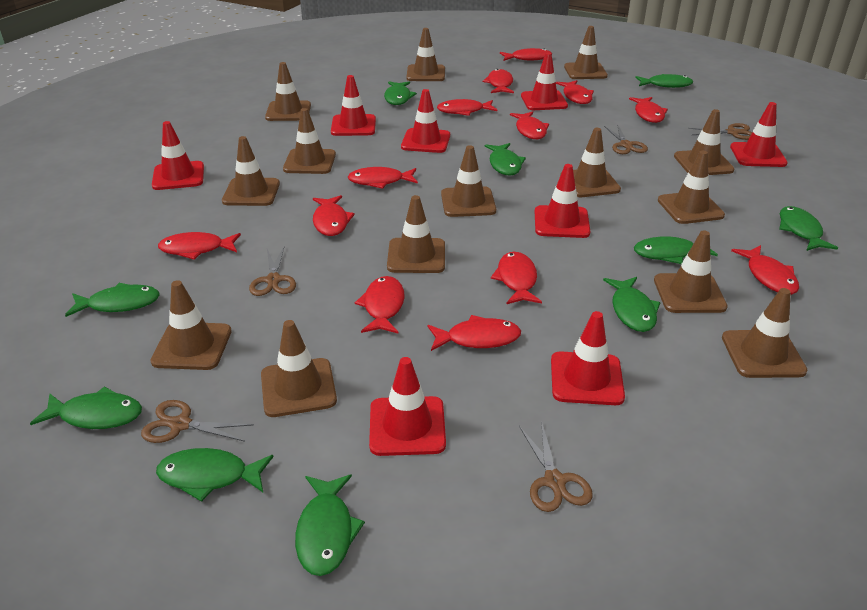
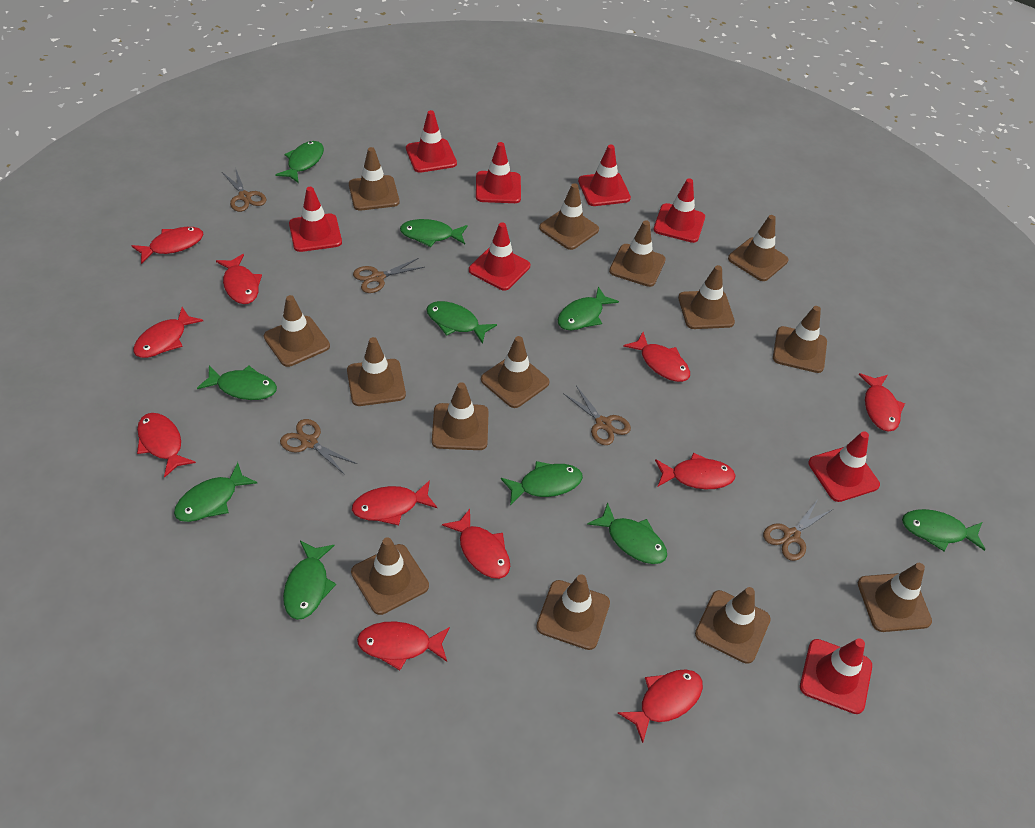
red fish: [158,232,241,260] [313,195,355,236] [348,167,418,189] [355,276,405,333] [428,315,521,351] [437,99,497,116] [482,69,514,93] [491,252,542,304] [500,48,552,61] [510,111,549,139] [556,80,594,104] [629,97,668,123] [731,245,799,295] = 13 -> [131,227,203,264] [133,307,203,358] [137,413,196,478] [216,254,262,304] [352,480,437,526] [357,621,450,670] [442,509,510,579] [618,669,703,743] [623,332,690,382] [655,453,736,489] [858,373,905,432] = 11

